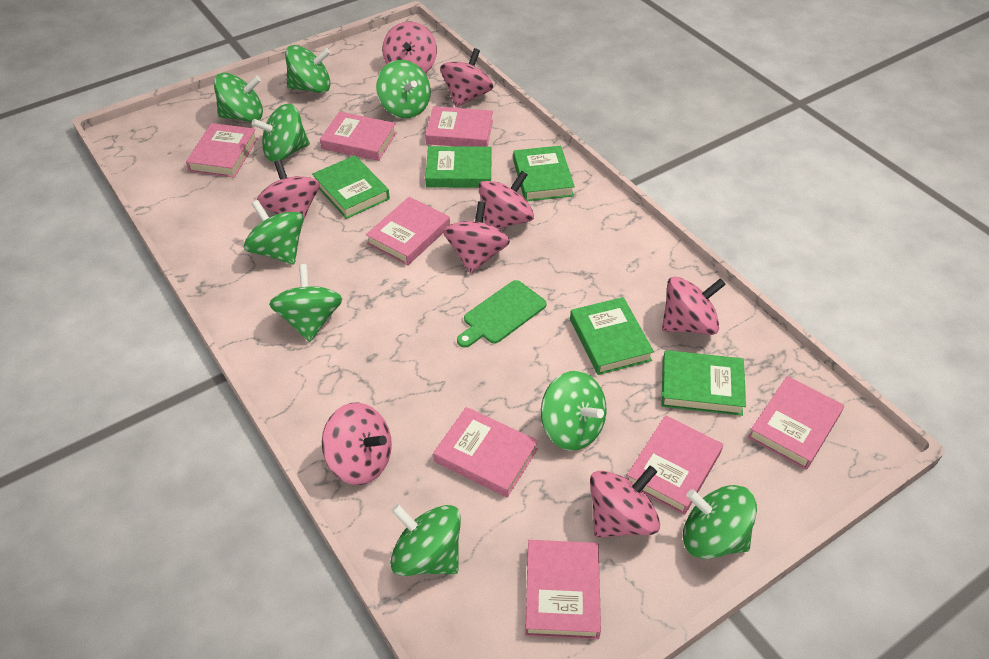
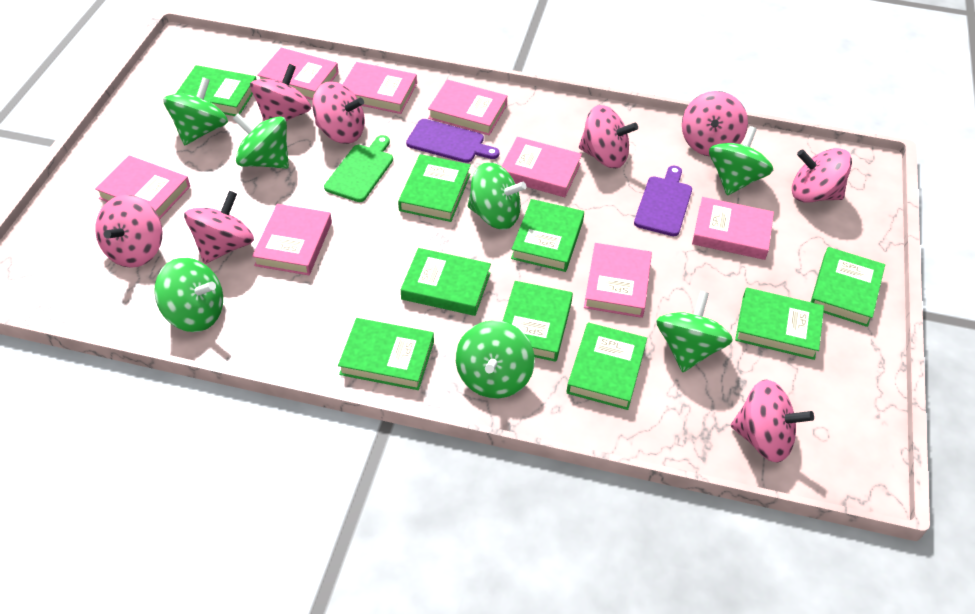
green book: [312,155,390,219] [425,146,492,188] [513,146,575,201] [570,297,654,375] [662,350,746,416] = 5 -> [176,65,257,116] [338,318,434,390] [398,154,471,222] [401,248,491,316] [503,281,573,362] [511,199,584,272] [566,322,647,410] [735,287,824,360] [811,247,885,327] = 9
green spinning top: [214,73,263,122] [244,200,304,264] [252,104,310,162] [269,264,343,342] [285,45,331,93] [376,60,431,118] [390,504,461,576] [541,371,606,451] [683,485,757,559] = 9 -> [154,258,223,332] [163,77,228,145] [233,114,289,169] [456,320,535,399] [468,162,526,229] [656,291,733,372] [709,126,773,195] = 7
purple cutting board: none = 0 -> [406,119,500,163] [634,166,692,236] = 2

